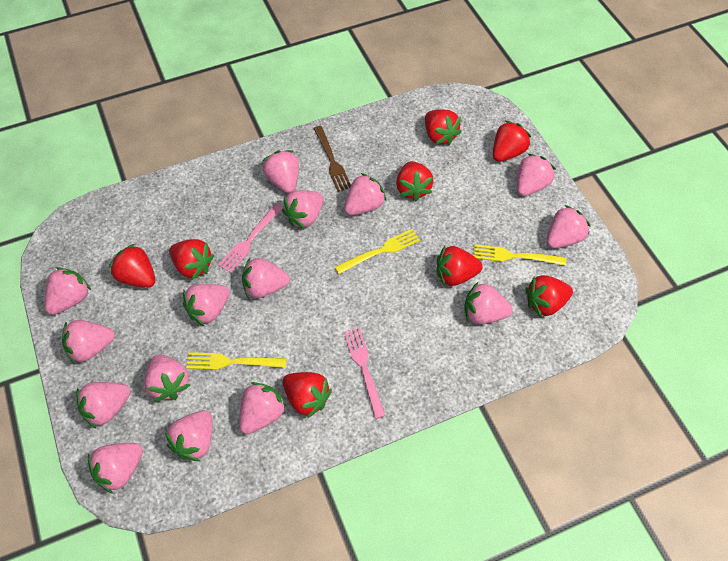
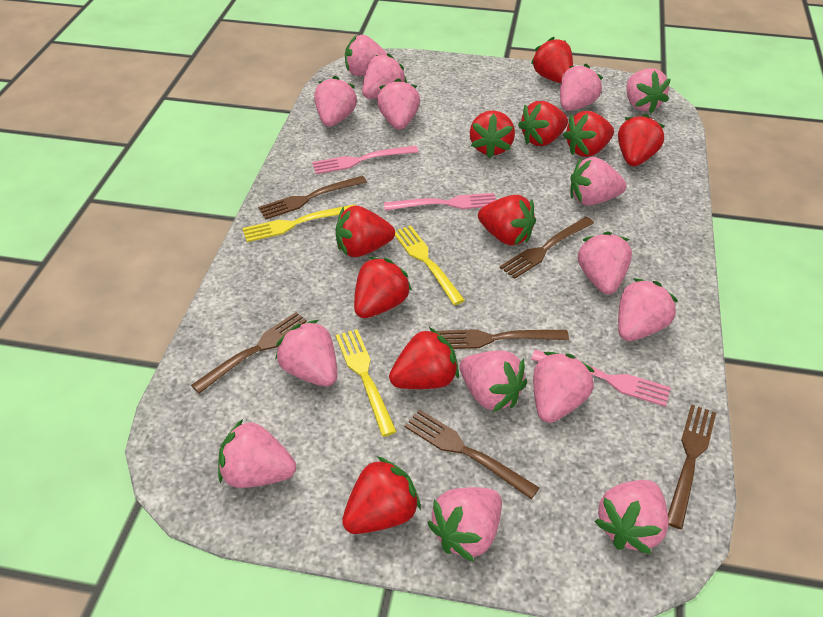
brown fork: [313,126,351,192] = 1 -> [191,312,307,394] [258,176,367,219] [404,409,539,499] [437,329,569,349] [500,217,594,279] [668,404,716,529] = 6
pink fork: [218,204,283,273] [344,327,386,419] = 2 -> [312,146,418,174] [384,193,496,211] [531,350,671,407] = 3
red strawberry: [109,244,156,288] [169,239,214,280] [283,372,332,418] [396,161,434,201] [425,109,461,145] [437,246,483,286] [493,121,531,162] [525,275,573,317] = 8 -> [336,206,395,257] [342,456,421,534] [354,257,412,318] [389,327,459,389] [470,110,515,158] [478,195,536,246] [518,101,568,146] [531,37,573,83] [563,111,614,157] [618,114,665,166] = 10

